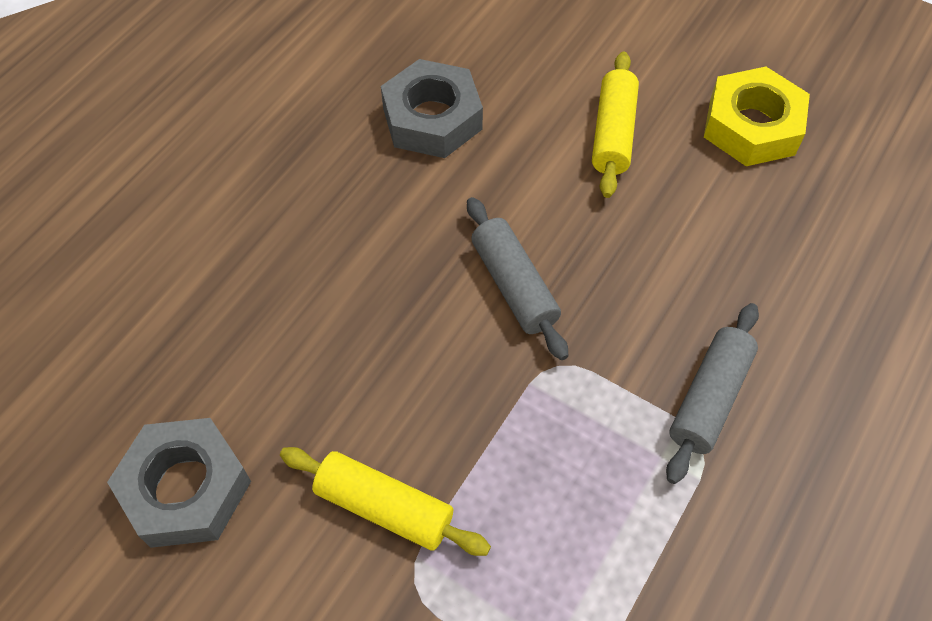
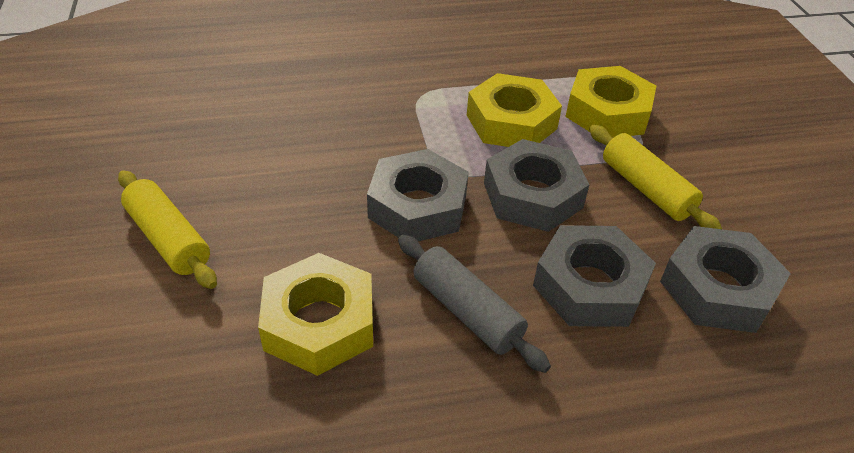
grey nut: [107,418,251,548] [381,59,483,158] = 2 -> [367,149,469,241] [484,139,590,232] [533,225,656,327] [660,226,791,333] = 4
grey rolling pin: [467,197,568,360] [666,303,759,484] = 2 -> [398,235,551,373] = 1
yellow nut: [704,67,810,166] = 1 -> [258,253,373,376] [467,73,562,147] [565,66,656,138] = 3

